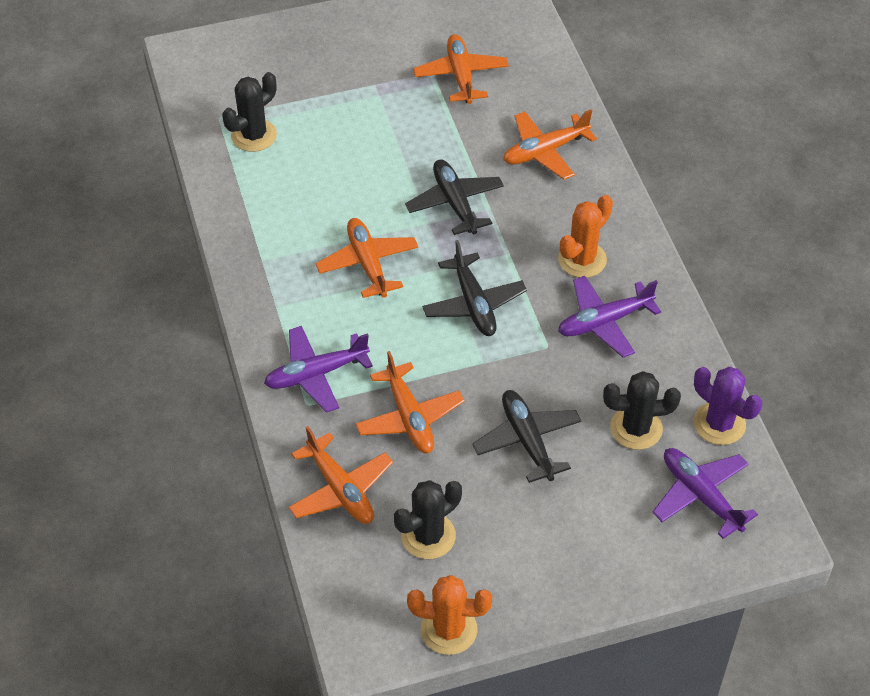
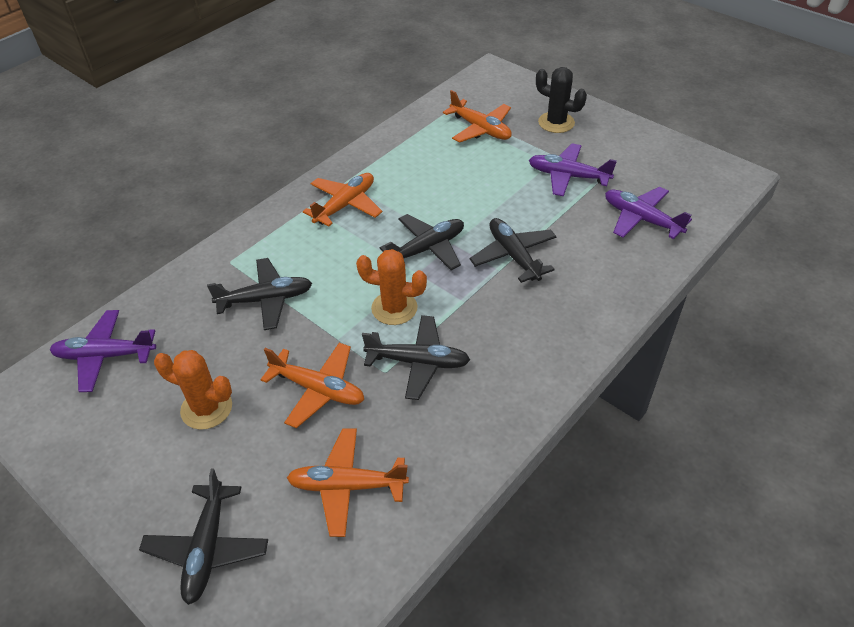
black cactus: [222,72,277,152] [394,480,462,559] [603,371,681,450] = 3 -> [536,67,587,133] = 1
black plane: [405,159,504,235] [422,240,527,336] [472,390,581,483] = 3 -> [139,468,268,605] [207,258,312,330] [362,315,470,400] [380,214,464,270] [470,218,557,283] = 5
orange plane: [288,426,393,524] [315,218,418,298] [355,351,464,454] [413,34,509,104] [503,109,597,180] = 5 -> [260,343,364,428] [287,428,409,537] [303,173,382,226] [443,90,512,143] = 4
purple cactus: [694,367,762,445] = 1 -> none = 0

